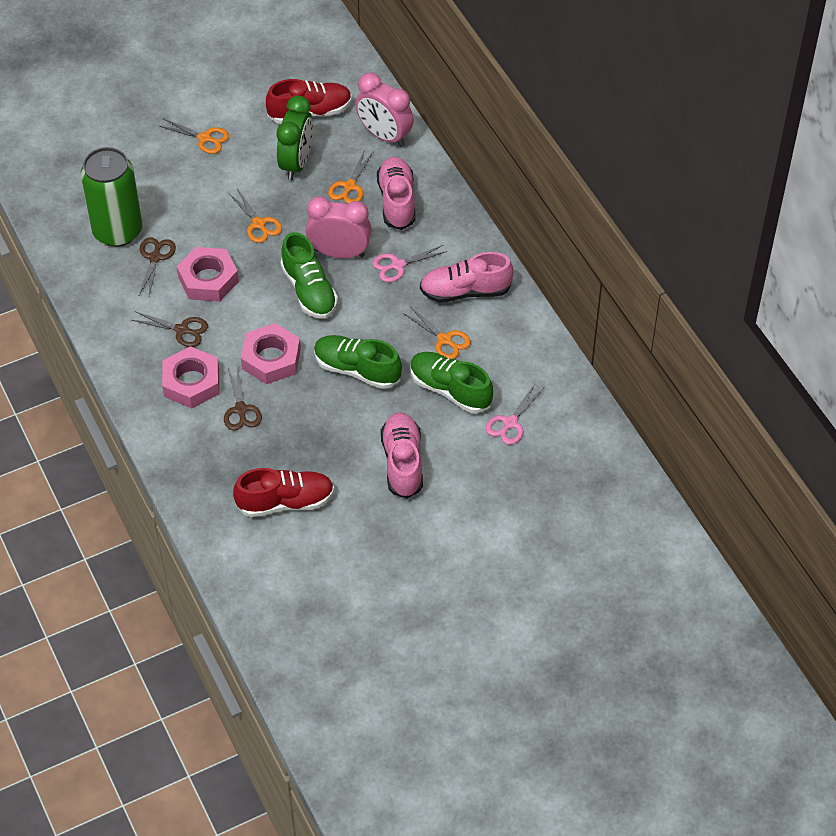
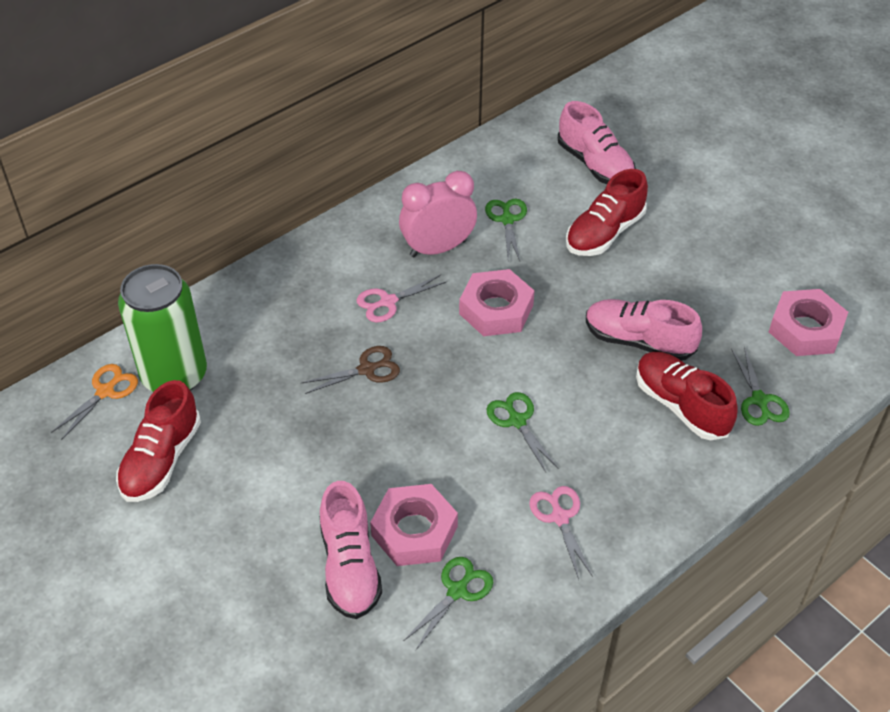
brown scissors: [132,311,208,347] [139,237,176,296] [224,369,262,431] = 3 -> [301,346,400,394] = 1
green clock: [277,96,313,180] = 1 -> none = 0
green scissors: none = 0 -> [404,557,493,650] [485,199,527,261] [487,392,558,472] [731,347,790,426] = 4
green shoe: [280,232,338,319] [314,335,402,389] [410,352,493,413] = 3 -> none = 0
orange scissors: [159,119,229,154] [229,189,282,243] [328,149,374,204] [403,307,471,359] = 4 -> [51,364,138,440] = 1
pink clock: [306,196,371,258] [355,73,414,147] = 2 -> [399,171,477,257] = 1
red shoe: [233,468,334,517] [266,79,352,124] = 2 -> [116,380,201,502] [566,169,648,256] [636,352,738,440] = 3

